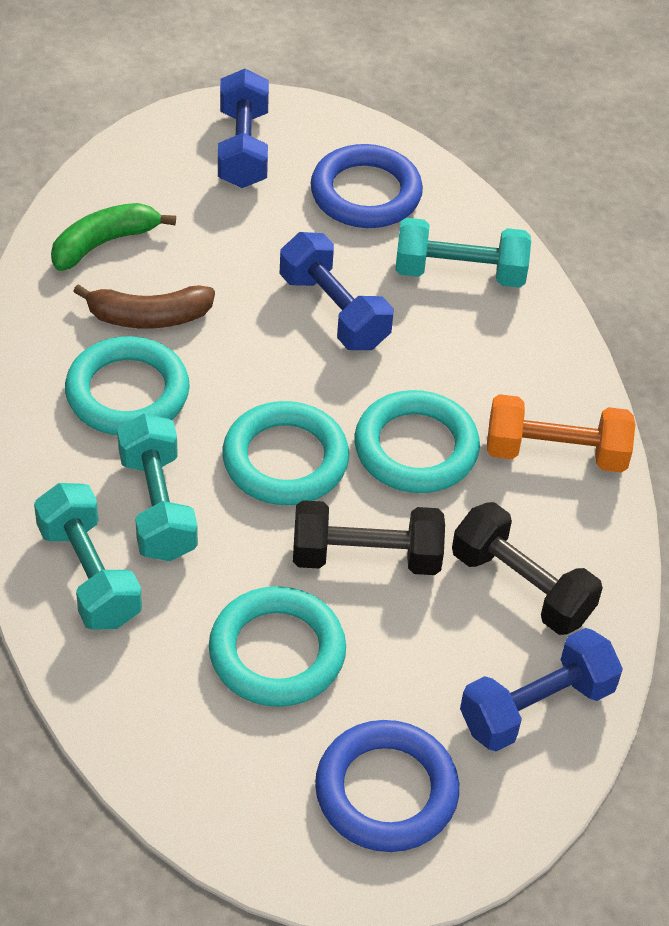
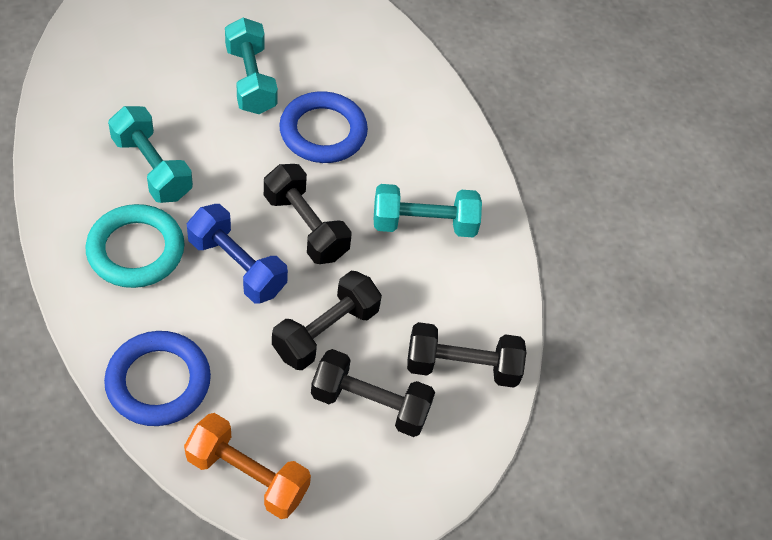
black dumbbell: [293,500,445,575] [452,502,603,635] = 2 -> [264,164,352,264] [272,271,382,370] [311,349,435,437] [407,322,526,388] = 4
blue dumbbell: [218,69,269,188] [280,232,393,350] [460,628,623,751] = 3 -> [187,204,288,304] = 1
brown banana: [73,284,215,329] = 1 -> none = 0
green banana: [51,203,176,271] = 1 -> none = 0
turquoise ring: [65,336,190,435] [209,586,346,707] [222,401,349,505] [354,390,480,493] = 4 -> [85,204,185,288] = 1

